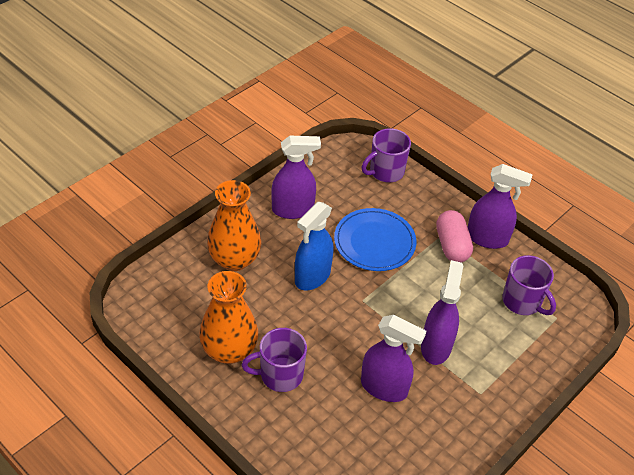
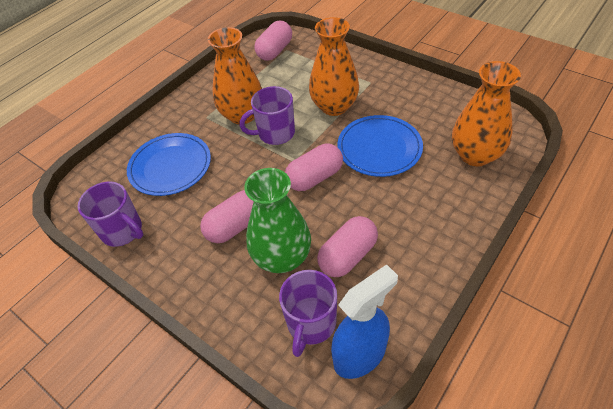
blue plate: [334,208,416,271] = 1 -> [127,133,211,196] [337,115,423,177] = 2
green vase: none = 0 -> [244,168,311,273] = 1
orange vase: [199,271,258,364] [207,180,261,271] = 2 -> [208,27,262,124] [309,17,359,116] [452,61,521,166] = 3
pink capsule: [436,210,473,262] = 1 -> [200,190,254,243] [254,21,292,61] [285,144,343,191] [317,216,378,277] = 4
purple spray bottle: [271,136,321,219] [361,315,426,402] [421,260,463,365] [468,164,533,249] = 4 -> none = 0

